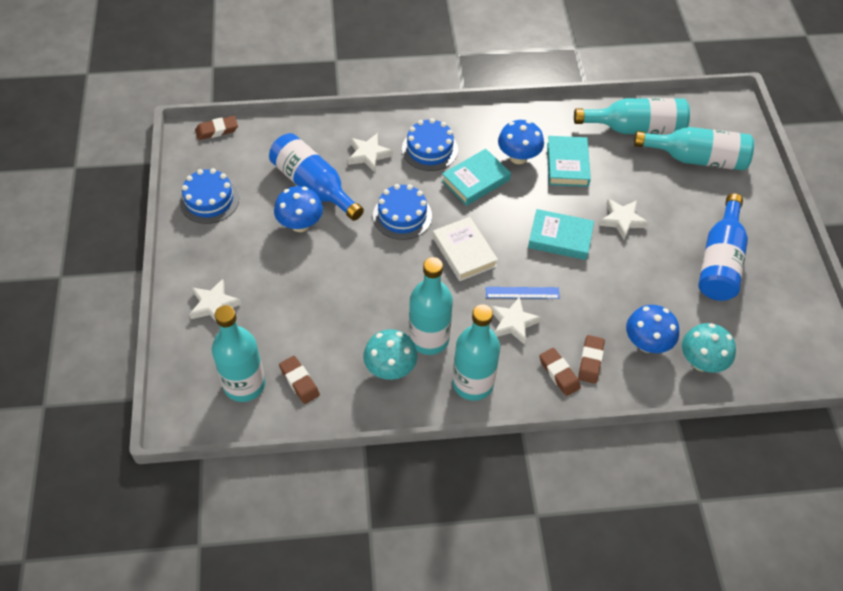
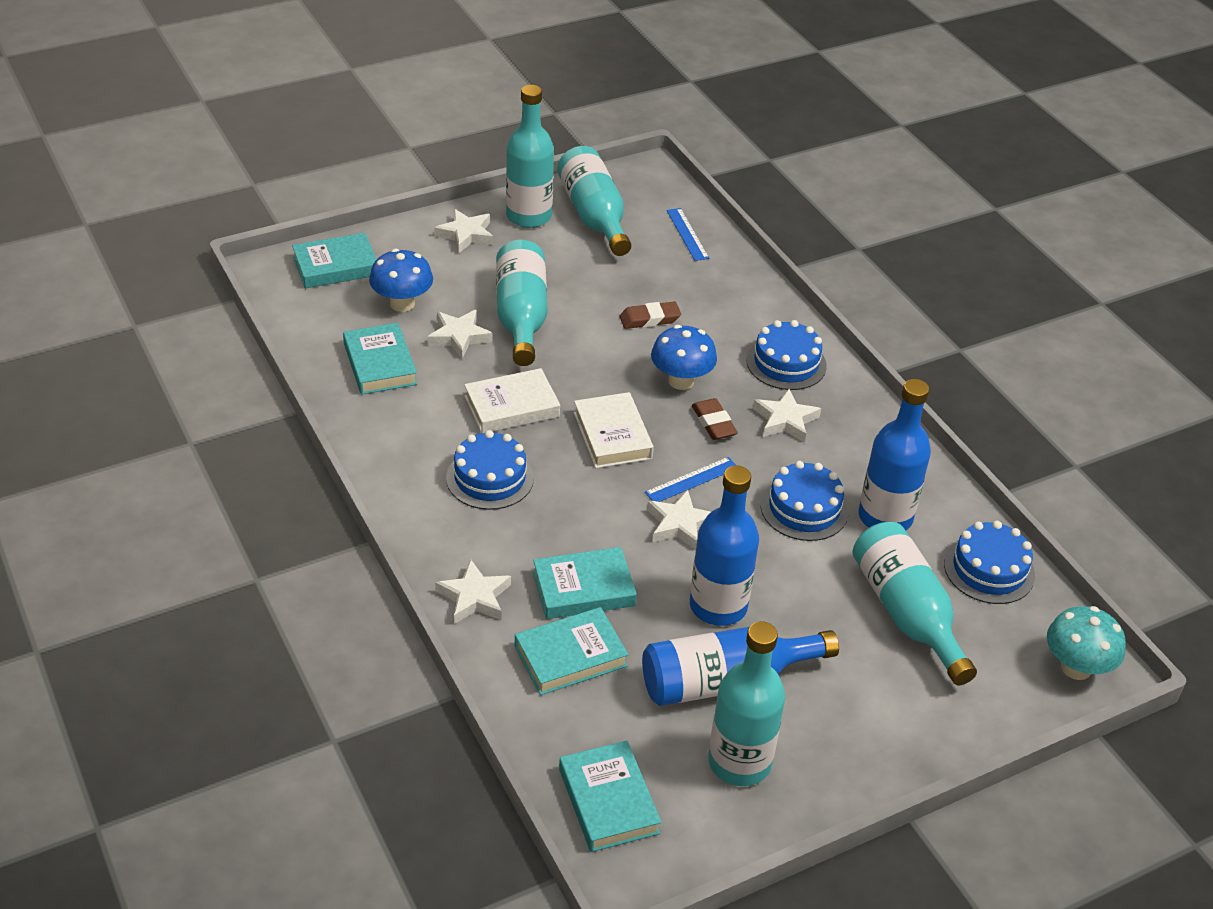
blue bottle: [269,133,364,221] [698,193,748,301] = 2 -> [642,627,839,706] [690,465,759,626] [858,379,931,531] = 3
blue cake: [179,168,239,224] [373,184,432,240] [402,118,458,171] = 3 -> [446,430,534,510] [746,320,826,390] [761,461,848,541] [944,521,1035,604] = 4
blue mushroom: [274,186,323,232] [498,120,544,164] [626,305,679,353] = 3 -> [369,249,433,312] [651,325,717,390] = 2
blue ruler: [486,287,560,299] = 1 -> [645,457,736,502] [667,208,709,261] = 2
brown eraser: [195,116,238,140] [279,356,320,404] [539,348,581,396] [578,335,605,384] = 4 -> [620,301,681,329] [692,398,738,440] = 2
turquoise book: [442,149,511,206] [528,209,594,260] [547,136,591,187] = 3 -> [292,233,377,288] [343,323,417,395] [515,607,629,695] [533,547,637,619] [559,741,661,852] = 5
turquoise mushroom: [363,329,417,380] [682,323,736,373] = 2 -> [1047,606,1126,680] = 1
white book: [433,217,498,281] = 1 -> [464,368,560,433] [574,392,654,468] = 2
white star: [189,279,241,321] [348,133,393,173] [490,296,541,345] [599,199,649,240] = 4 -> [427,310,492,359] [434,209,493,253] [435,559,511,624] [647,490,711,550] [753,389,821,443] = 5

